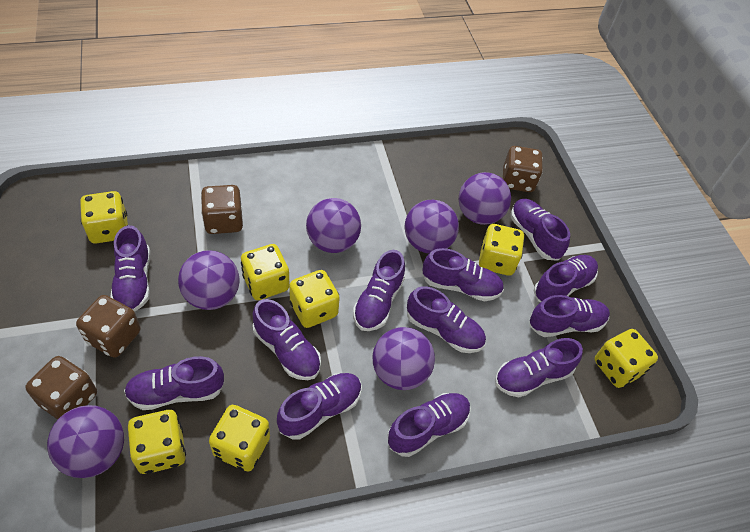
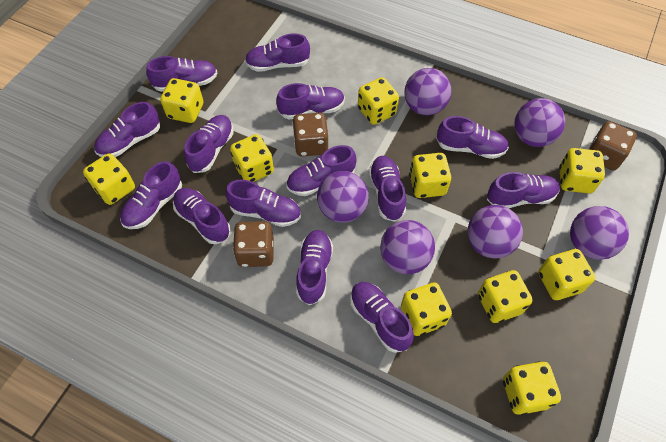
brown dice: [25,356,97,420] [76,295,140,358] [201,185,243,234] [503,146,543,192] = 4 -> [233,221,274,267] [292,113,328,156] [589,121,637,171] = 3
purple shoe: [110,225,150,312] [124,356,224,410] [253,299,321,380] [277,373,362,439] [353,250,405,331] [388,393,471,457] [407,286,486,353] [422,248,504,301] [495,338,583,397] [511,199,570,261] [529,295,610,337] [534,255,598,302] = 12 -> [94,102,160,157] [120,161,182,229] [146,56,217,92] [173,188,231,244] [184,115,234,173] [225,180,301,227] [245,33,310,72] [276,83,345,119] [286,145,357,196] [296,230,333,305] [350,282,414,353] [368,156,406,222] [436,116,509,159] [487,172,560,208] = 14
yellow dice: [80,191,128,244] [128,410,186,474] [209,405,270,472] [241,244,289,300] [289,270,340,328] [479,224,525,276] [595,329,658,388] = 7 -> [83,154,135,205] [160,78,203,123] [230,134,274,182] [358,77,399,125] [401,282,452,336] [409,153,451,198] [478,270,532,323] [503,361,561,415] [538,249,595,300] [559,148,605,193] = 10

